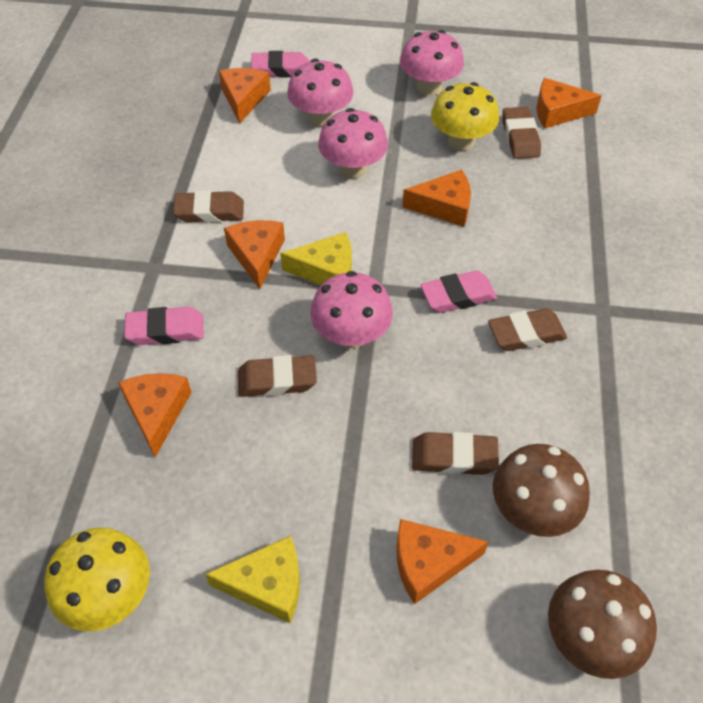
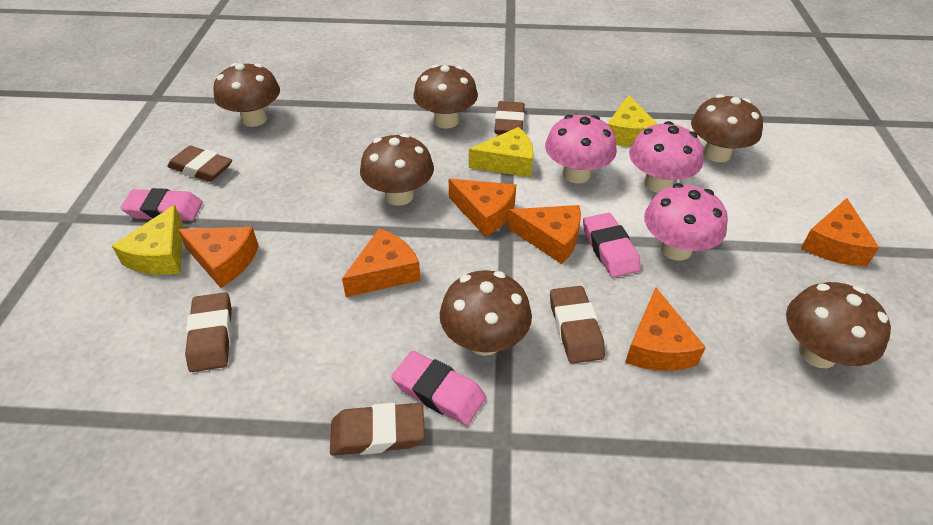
brown mushroom: [493,444,590,537] [548,570,657,679] = 2 -> [213,63,280,127] [360,133,434,206] [414,64,478,129] [440,270,532,356] [691,94,763,162] [786,282,891,368] = 6
pink mushroom: [287,59,354,127] [310,271,393,349] [318,108,388,179] [400,30,464,96] = 4 -> [545,115,617,183] [629,121,704,193] [644,183,728,261] = 3
yellow cheese: [205,535,300,623] [280,232,352,285] = 2 -> [112,205,183,275] [469,127,534,177] [607,95,658,147] = 3
yellow mushroom: [45,528,150,631] [431,82,499,151] = 2 -> none = 0

